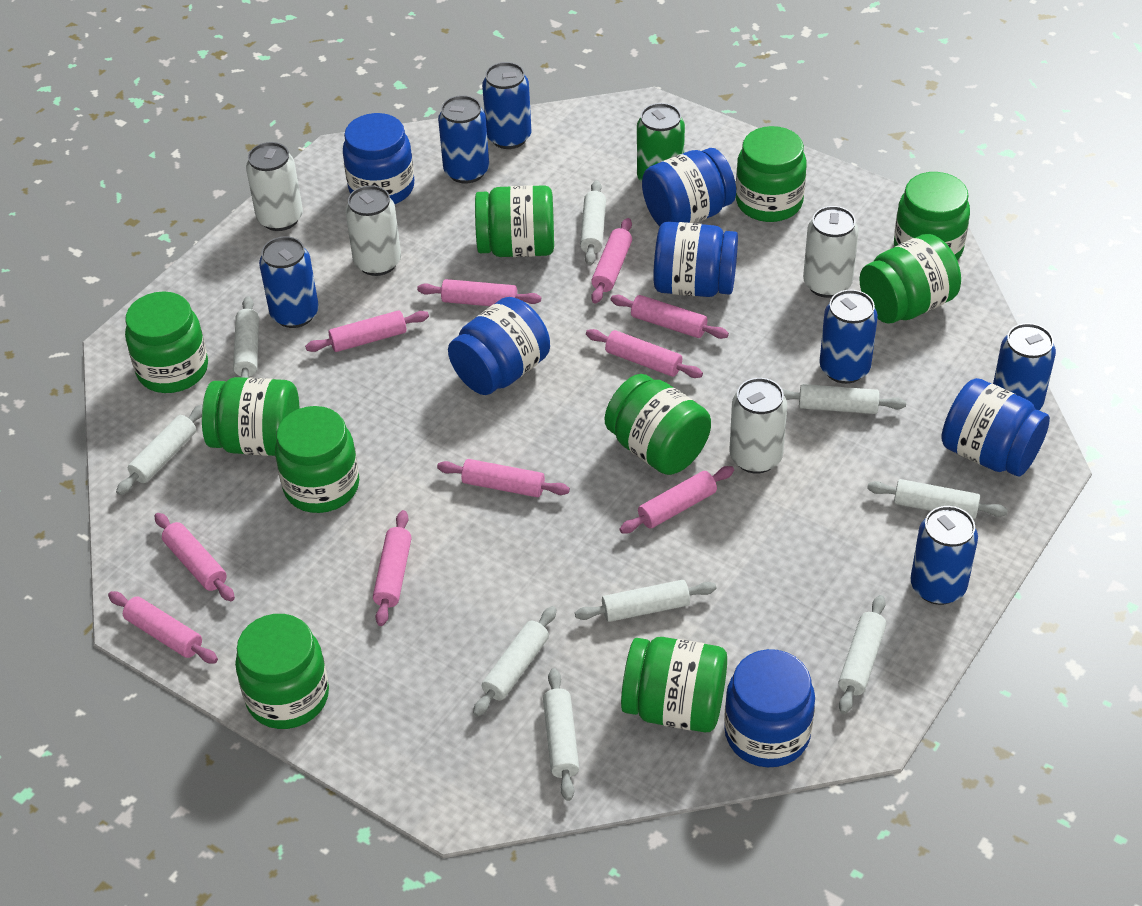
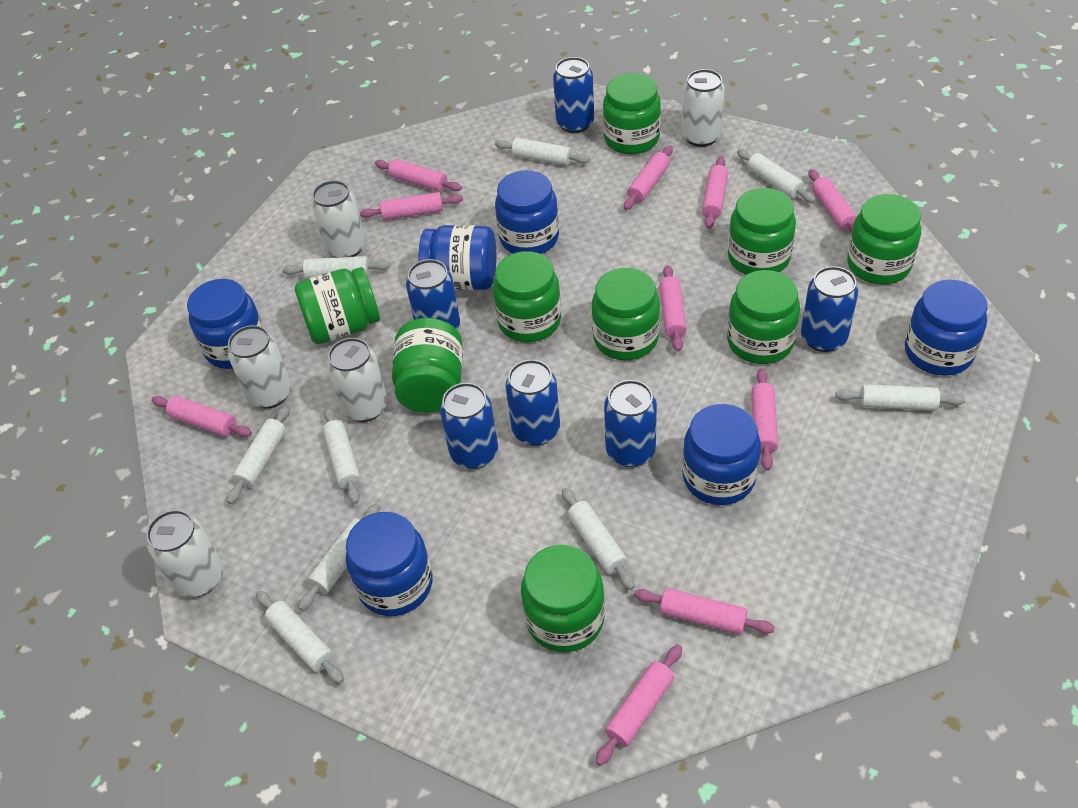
green can: [637,103,685,182] = 1 -> none = 0
green jar: [125,291,208,393] [202,377,299,456] [235,614,329,729] [275,406,359,513] [475,185,554,257] [605,374,711,475] [621,637,727,732] [736,126,807,222] [860,234,961,324] [894,172,970,260] = 10 -> [295,267,380,344] [392,318,463,413] [493,251,561,342] [521,545,605,652] [592,268,660,360] [603,73,661,154] [727,270,800,364] [728,188,796,275] [847,194,921,285] = 9
white can: [246,142,303,231] [345,185,401,276] [729,378,787,474] [803,206,859,298] = 4 -> [146,510,223,597] [228,325,291,408] [311,180,365,258] [327,338,387,422] [682,69,725,147] = 5

